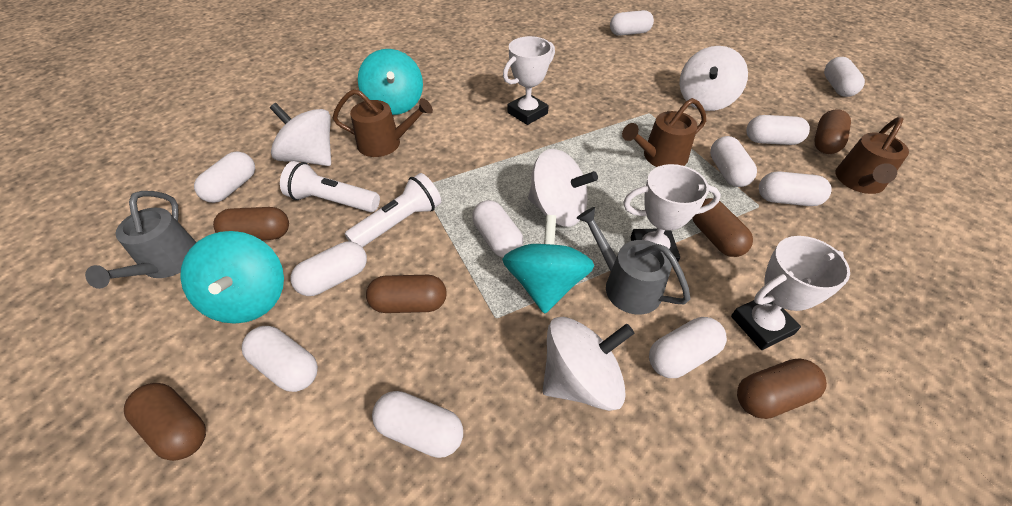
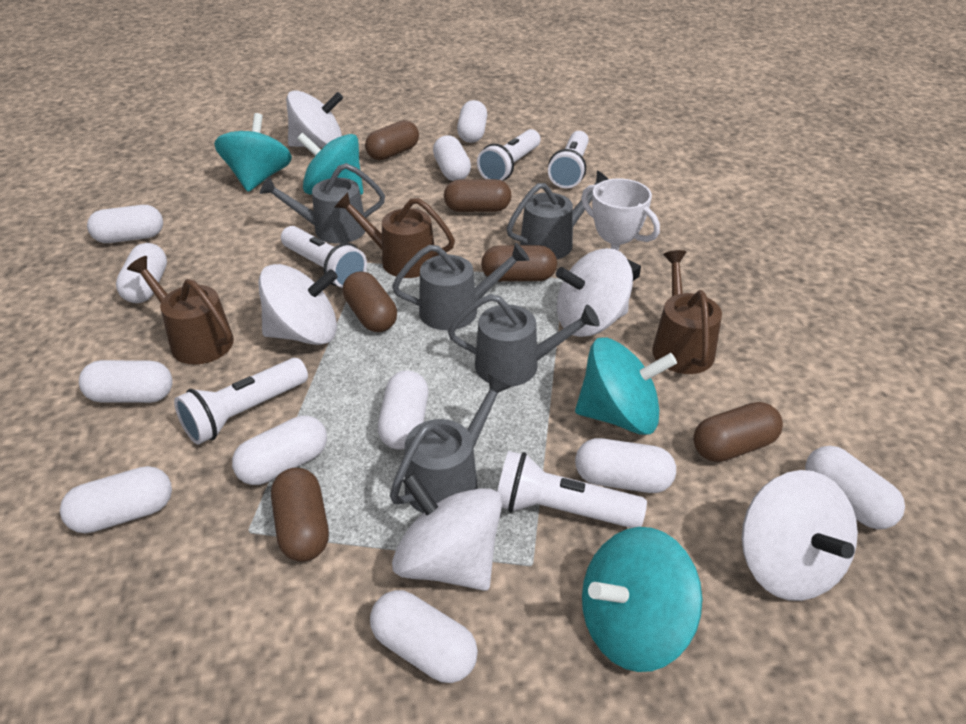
grey watering can: [85,191,197,289] [577,207,690,315] = 2 -> [260,163,385,244] [390,374,511,513] [392,243,529,330] [448,294,600,387] [507,170,608,259] = 5
turquoise spinning top: [180,231,284,324] [358,49,423,115] [502,215,594,314] = 3 -> [214,113,292,192] [297,132,363,195] [575,338,677,435] [582,527,702,672] = 4
white flashlight: [280,161,380,212] [345,173,441,247] = 2 -> [174,358,308,445] [281,226,367,288] [477,129,540,181] [497,451,647,528] [548,131,589,188] = 5
white spinning top: [270,103,331,166] [528,149,598,227] [543,317,635,411] [680,46,748,111] = 4 -> [258,264,338,345] [286,90,343,148] [392,473,502,591] [556,248,633,337] [742,470,858,601] = 5
white trophy: [503,36,555,125] [623,164,721,262] [731,236,850,350] = 3 -> [581,179,660,281] = 1

